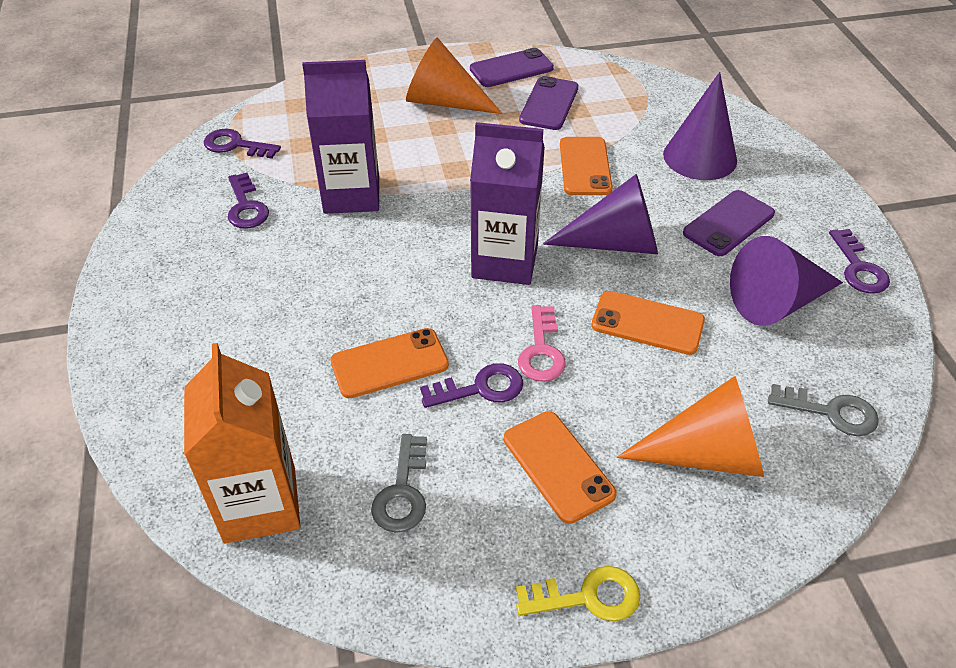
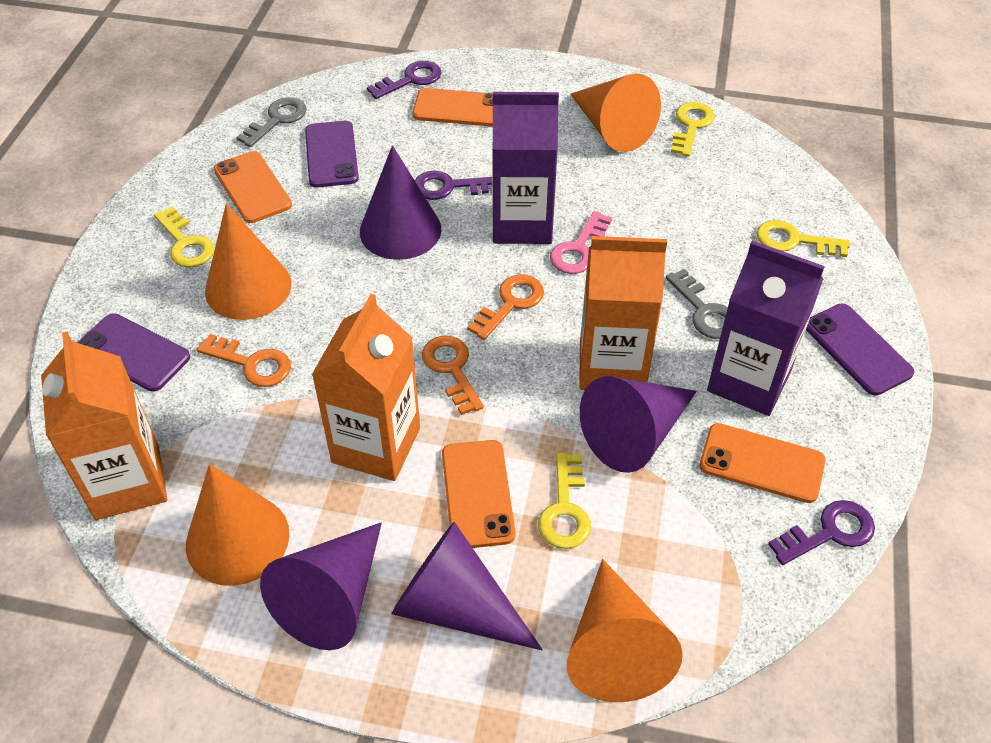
orange carton: [184,343,301,543] = 1 -> [41,332,167,520] [312,294,420,481] [579,236,667,390] = 3
orange cone: [406,37,503,114] [617,376,764,477] = 2 -> [186,464,289,586] [205,203,291,320] [567,559,683,702] [570,73,661,152] = 4
orange key: none = 0 -> [197,334,291,387] [422,336,484,415] [467,274,544,340] = 3
purple cone: [543,174,658,254] [663,72,737,180] [730,236,843,326] = 3 -> [260,522,382,650] [360,145,441,260] [391,522,543,650] [580,376,697,473] = 4
purple key: [204,129,281,159] [228,173,269,229] [420,363,523,408] [829,229,890,294] = 4 -> [367,61,442,99] [415,171,492,200] [768,500,875,565] = 3
yellow key: [516,566,641,621] = 1 -> [154,206,214,267] [538,452,591,549] [671,102,715,156] [757,220,850,257] = 4

